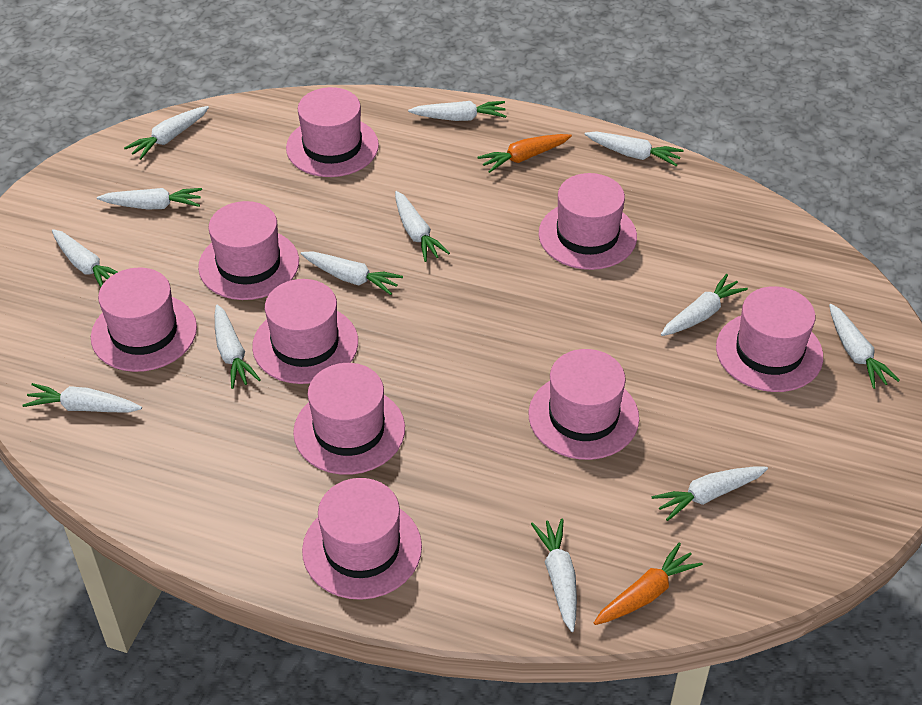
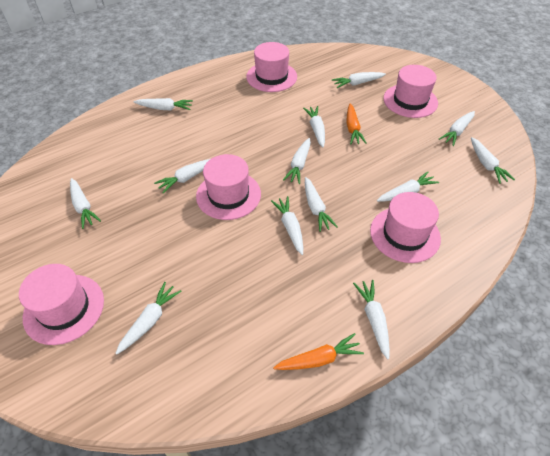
pink hat: [91,268,197,372] [198,201,299,300] [252,279,358,384] [286,87,379,177] [293,363,405,475] [302,478,422,600] [529,349,639,460] [539,173,637,270] [716,286,823,392] = 9 -> [19,264,104,345] [196,154,261,220] [246,42,297,92] [370,192,441,263] [383,65,438,118] = 5

